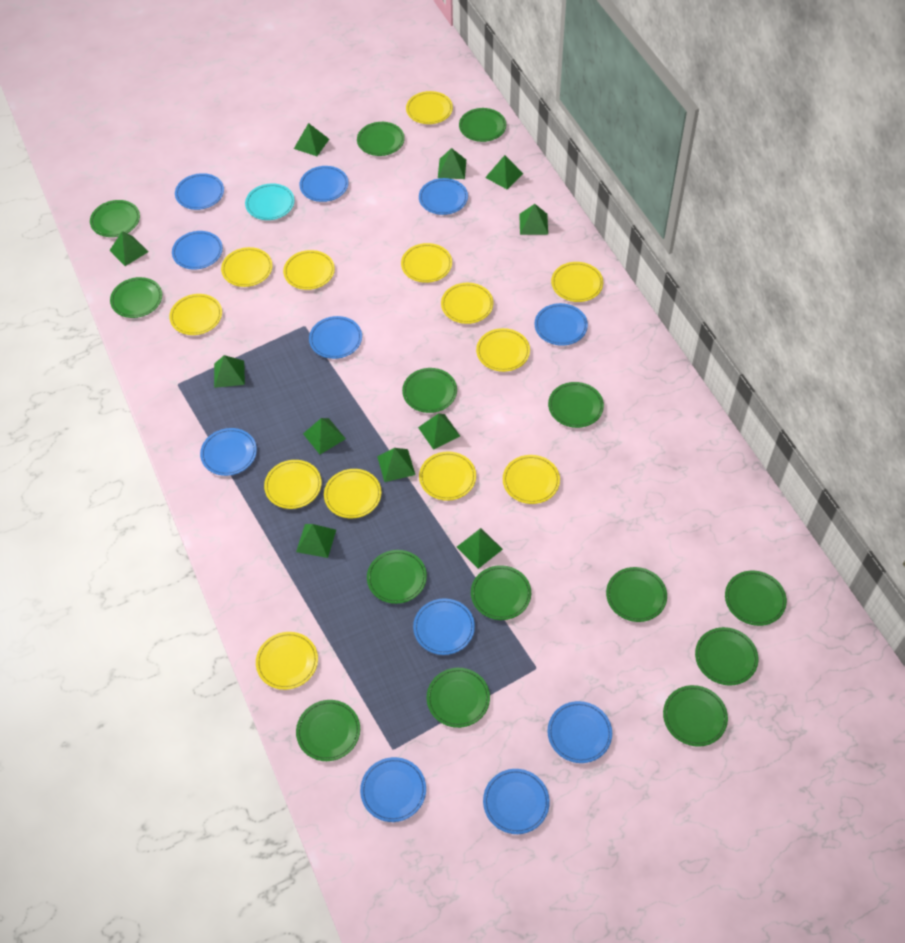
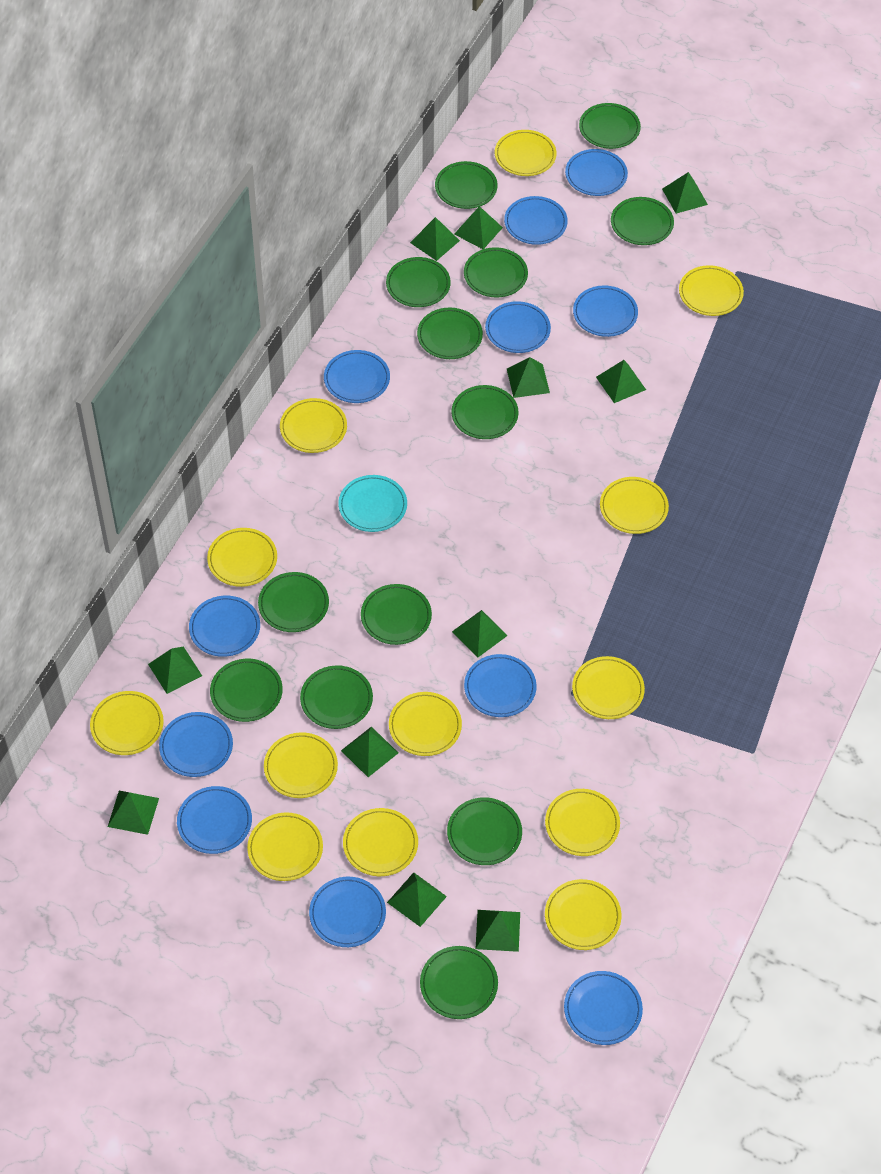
green plate: [90,200,140,237] [110,277,162,318] [296,700,360,761] [357,122,405,156] [367,550,427,604] [402,368,457,413] [427,668,490,728] [459,108,506,142] [471,565,531,620] [548,382,604,428] [606,567,667,622] [663,685,728,747] [695,627,758,685] [725,571,787,626] = 14 -> [210,659,283,722] [258,572,329,632] [300,665,373,729] [361,584,432,645] [386,257,451,307] [417,308,483,359] [420,946,498,1019] [435,161,498,209] [447,797,522,865] [452,385,519,439] [464,247,528,297] [579,103,641,149] [611,197,674,245] = 13

